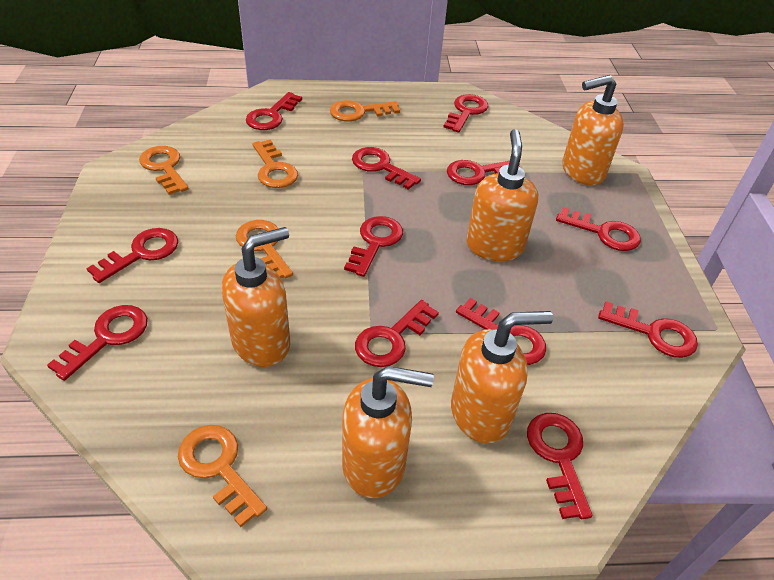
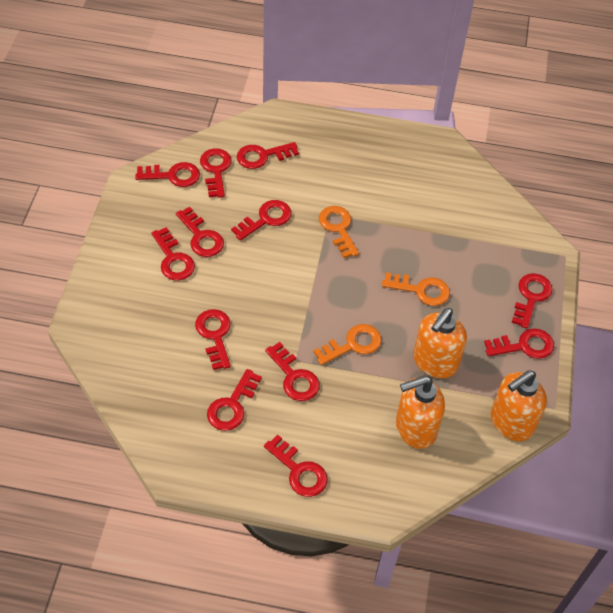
orange key: [139,146,189,195] [178,425,267,527] [236,220,293,278] [252,140,298,188] [330,100,400,122] = 5 -> [314,324,382,365] [319,206,359,258] [382,272,450,306] = 3
orange soap dispenser: [222,227,290,367] [342,366,434,498] [451,311,553,444] [466,129,538,261] [563,75,624,185] = 5 -> [396,376,445,449] [413,308,467,378] [491,370,547,441] = 3

